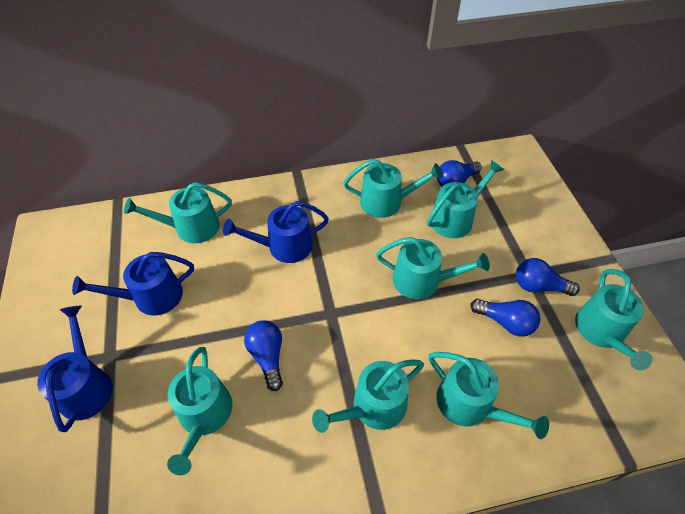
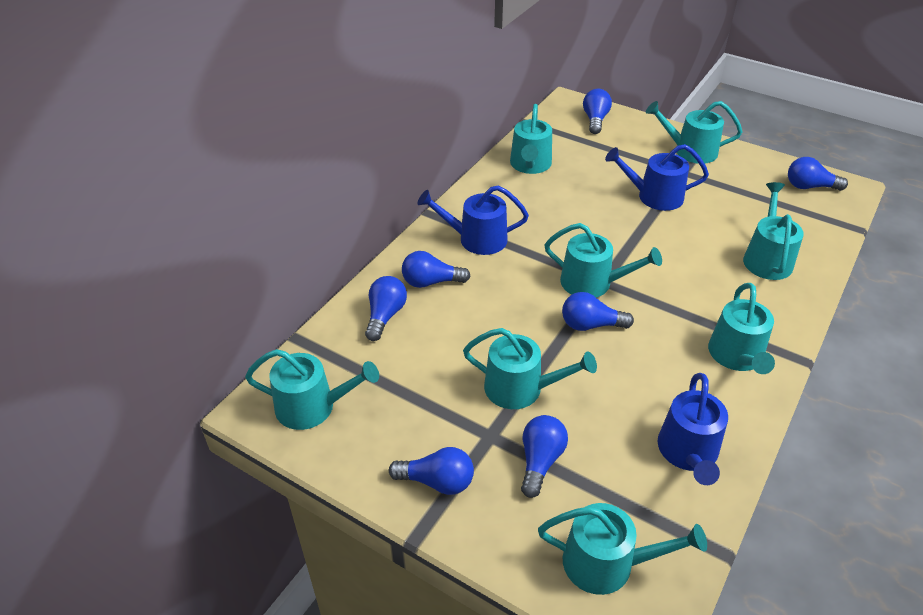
blue light bulb: [244,320,283,391] [437,160,482,186] [470,299,540,337] [516,258,579,296] = 4 -> [365,276,407,341] [389,447,474,495] [402,251,470,288] [521,415,568,498] [562,292,634,331] [583,89,612,134] [788,157,848,191] = 7

